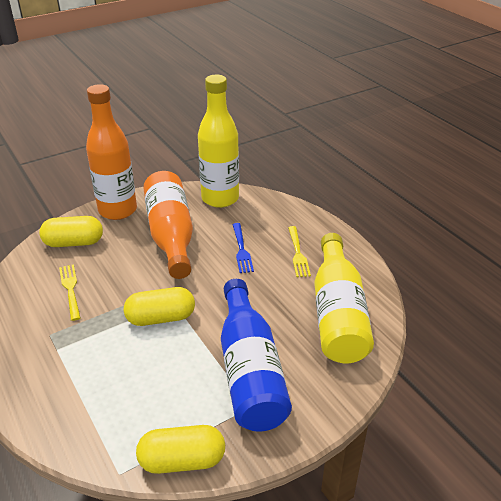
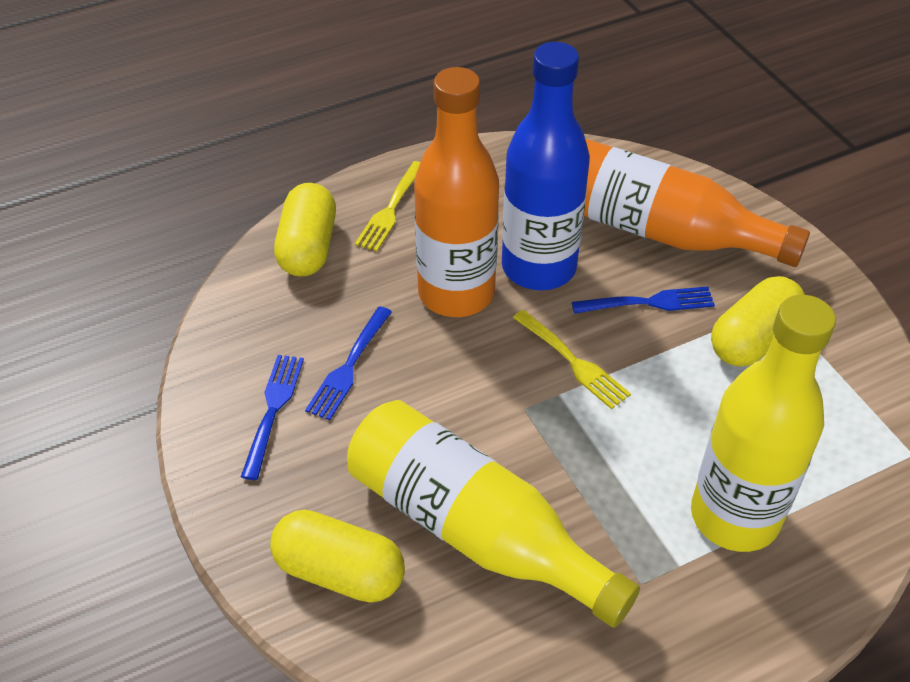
blue fork: [232,223,254,273] = 1 -> [241,355,304,480] [305,306,392,420] [572,286,715,314] = 3

